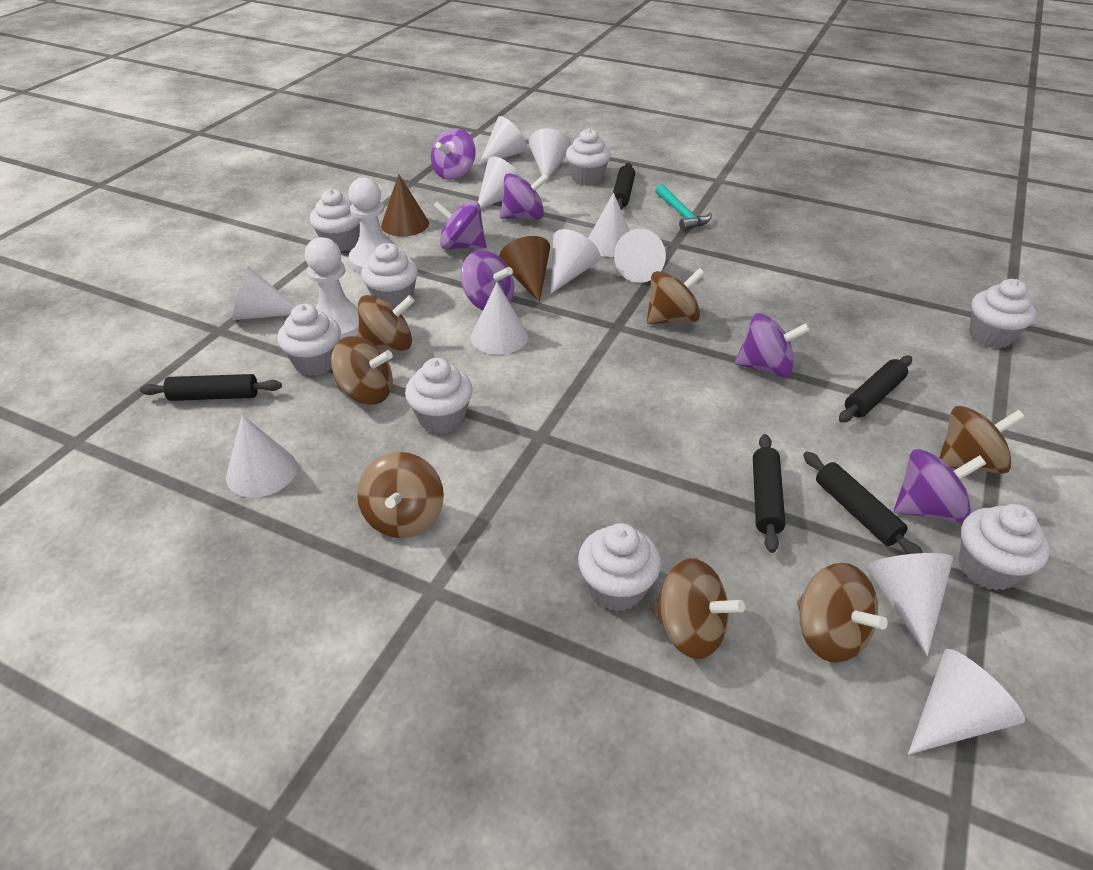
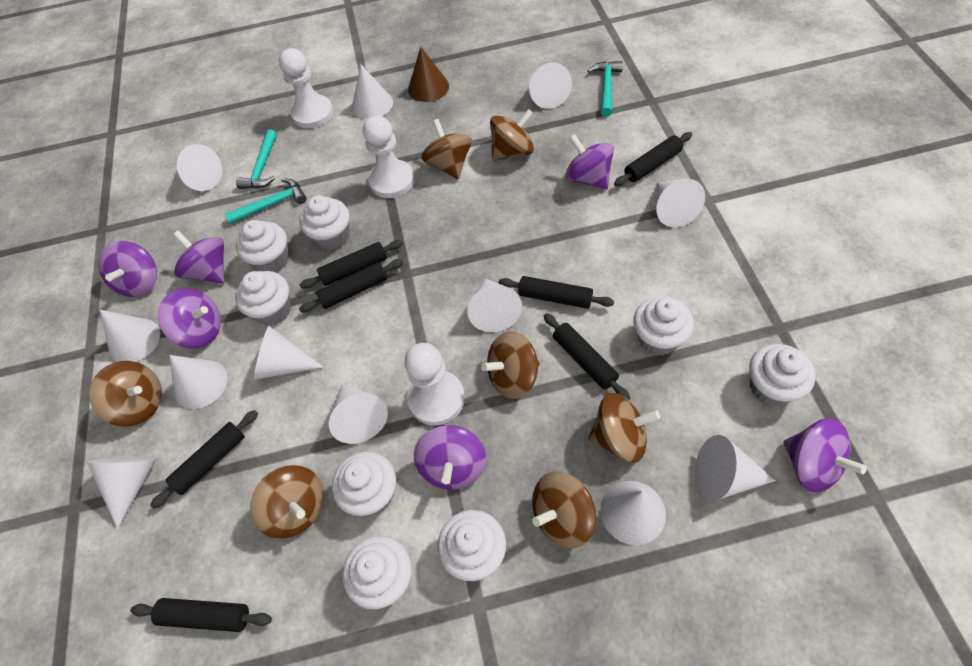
black rolling pin: [140,374,282,401] [613,163,635,210] [753,434,785,553] [803,452,923,554] [839,356,912,423] = 5 -> [130,598,272,632] [150,410,258,509] [299,259,403,312] [300,240,403,289] [499,276,614,309] [544,313,630,400] [614,132,692,186] = 7
brown cone: [381,174,429,237] [499,236,550,302] = 2 -> [408,47,449,102] = 1
turquoise hammer: [655,184,712,231] = 1 -> [225,179,307,224] [236,129,277,189] [588,61,623,116] = 3
white cone: [226,415,297,498] [232,266,296,320] [471,282,528,355] [478,156,521,209] [479,116,527,165] [529,128,571,183] [551,229,600,294] [588,193,630,257] [614,229,666,283] [866,553,953,656] [908,649,1025,755] = 11 -> [87,458,156,530] [100,310,160,362] [170,355,228,409] [177,144,222,191] [254,326,324,380] [329,384,388,444] [352,65,393,119] [467,279,522,332] [529,63,572,109] [600,481,666,545] [656,179,705,227] [695,435,776,501] = 12
white pawn: [305,237,359,340] [348,177,400,273] = 2 -> [279,48,333,128] [363,115,415,198] [404,343,465,425] = 3

